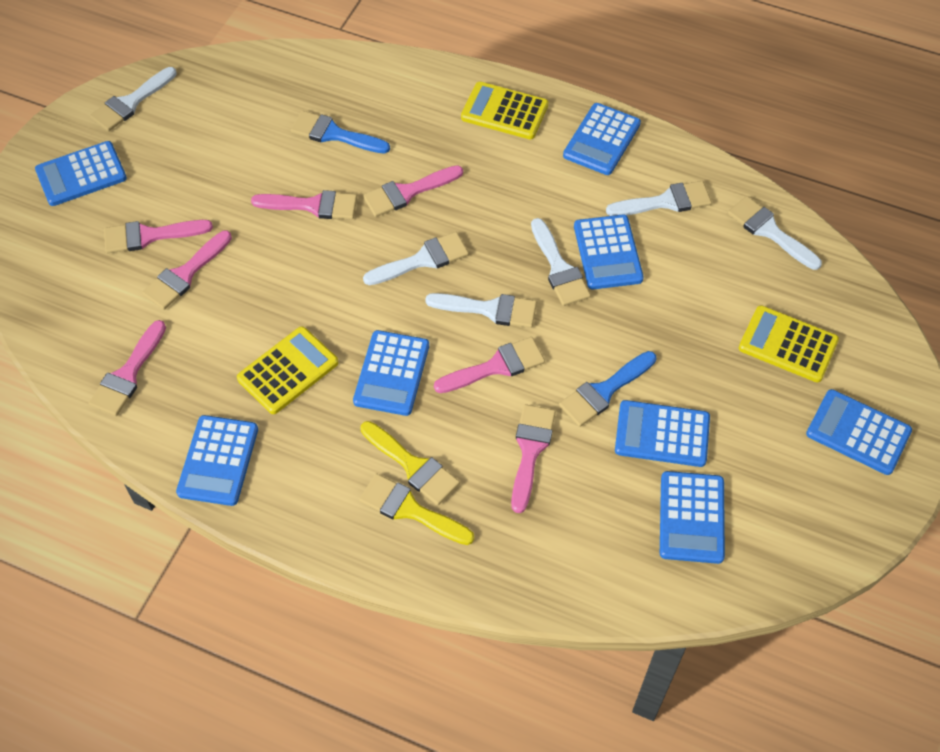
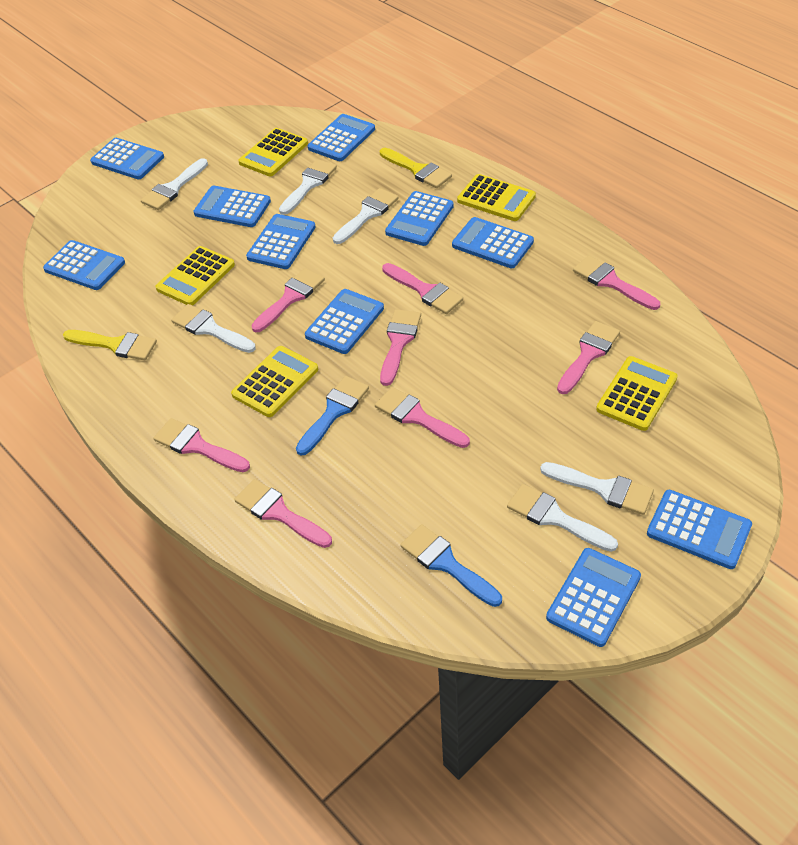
blue calculator: [35,141,127,206] [176,415,258,506] [353,330,429,416] [563,103,641,175] [574,215,644,289] [615,400,710,467] [660,471,725,564] [806,389,912,475] = 8 -> [43,240,125,290] [90,138,164,179] [194,185,271,227] [246,214,316,269] [305,289,384,354] [308,114,375,161] [385,191,454,246] [452,217,534,268] [546,548,641,647] [647,490,752,569] = 10
pink brush: [89,320,166,416] [104,220,213,253] [142,231,232,310] [251,190,357,219] [363,165,463,217] [434,337,545,393] [511,404,556,513] = 7 -> [153,418,250,472] [234,479,332,548] [251,268,325,332] [375,387,470,448] [380,309,421,386] [382,263,463,314] [557,321,620,394] [573,256,660,310] = 8
yellow calculator: [237,327,338,414] [461,82,548,139] [739,305,839,382] = 3 -> [155,246,235,306] [231,346,318,417] [238,128,308,176] [457,174,536,221] [596,356,678,431] = 5

